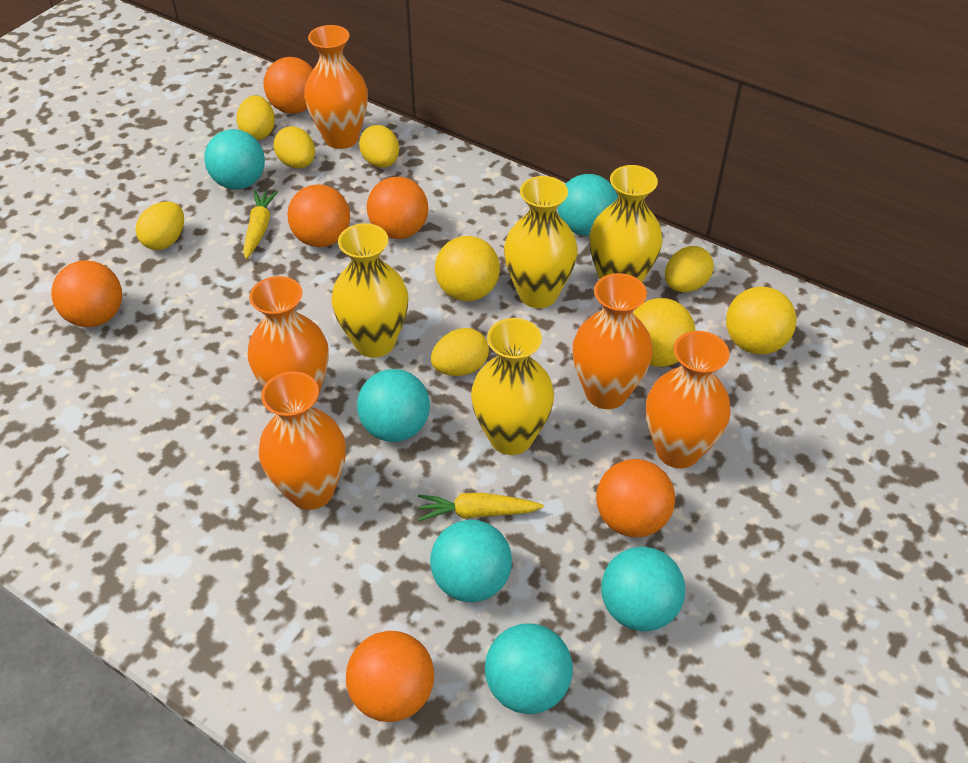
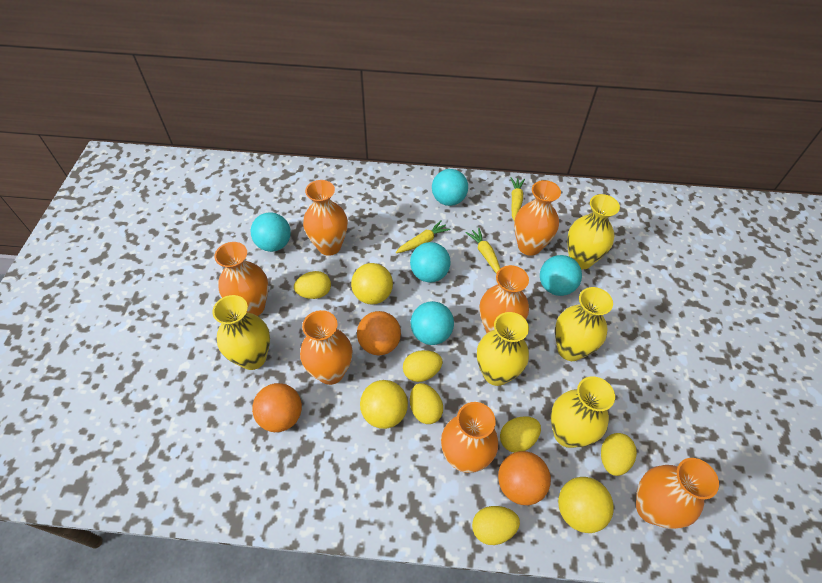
orange ball: [51,260,122,327] [263,57,313,114] [287,184,350,247] [346,631,434,722] [367,177,428,239] [596,459,675,537] = 6 -> [252,383,302,432] [357,311,401,355] [498,451,551,505] = 3
orange vase: [248,276,329,405] [259,371,346,510] [304,25,368,149] [572,273,653,409] [646,331,731,468] = 5 -> [214,242,268,316] [300,310,352,385] [303,180,348,256] [441,402,498,473] [480,265,529,333] [514,180,561,256] [636,458,719,529] = 7
turquoise ball: [204,129,265,189] [357,369,430,442] [430,520,512,603] [485,623,573,714] [557,174,618,236] [601,546,685,631] = 6 -> [251,212,291,252] [410,242,451,282] [410,301,454,345] [432,169,468,206] [540,255,582,296] = 5
yellow carrot: [243,190,278,259] [418,493,544,521] = 2 -> [396,220,451,253] [466,228,500,273] [511,177,525,221] = 3
yellow vase: [331,223,408,358] [471,318,554,455] [504,176,578,308] [589,165,663,282] = 4 -> [212,295,270,370] [477,312,529,386] [551,376,615,448] [555,287,613,361] [567,194,620,269] = 5

